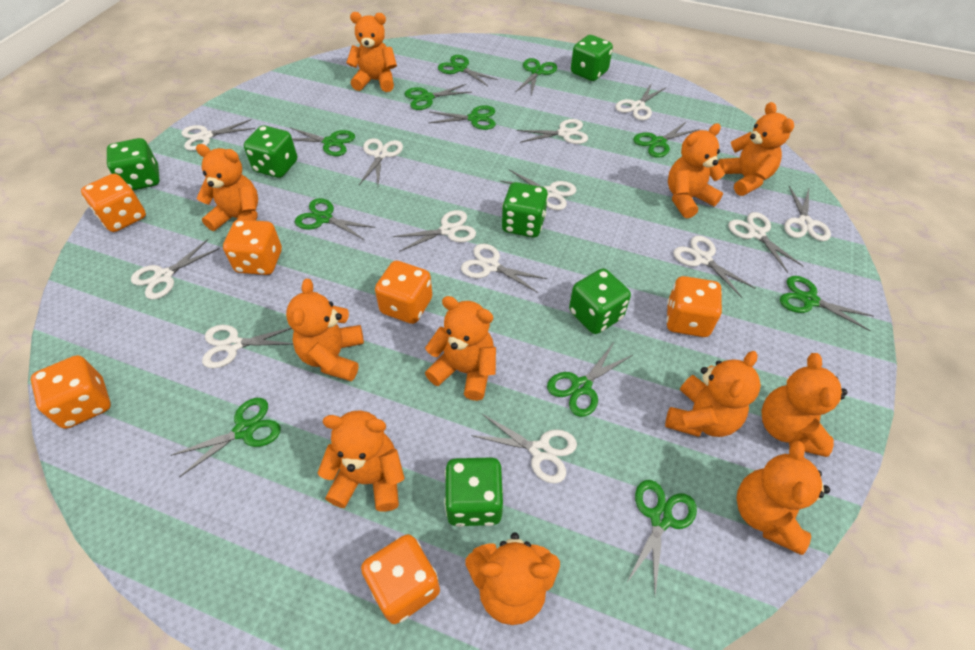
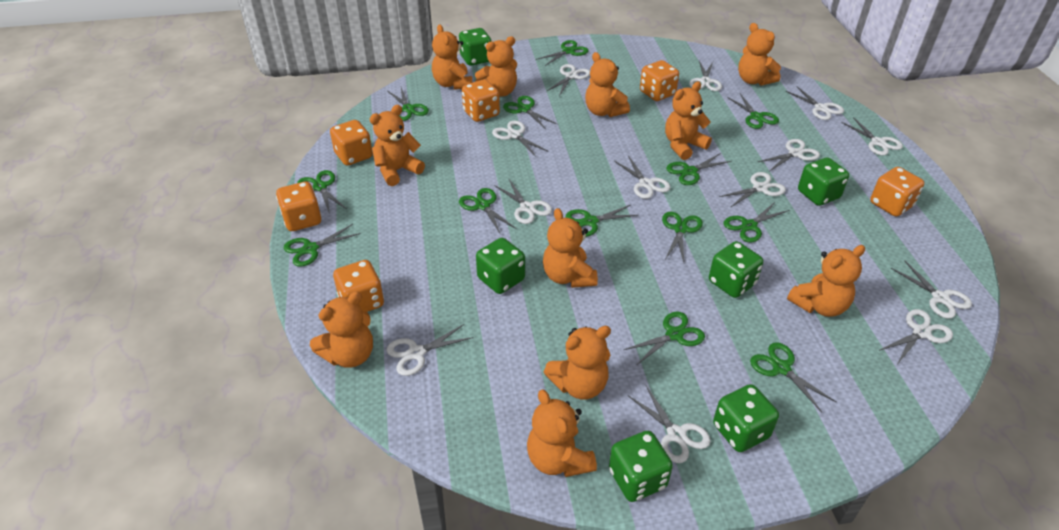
green scissors: [170,398,281,477] [291,128,355,156] [295,198,375,240] [405,84,472,110] [429,105,496,130] [438,55,498,86] [516,58,557,95] [547,341,633,417] [626,480,697,595] [633,121,700,158] [780,276,873,331] = 11 -> [283,224,361,267] [297,170,346,214] [388,87,429,121] [459,188,516,235] [503,96,557,129] [536,40,589,66] [566,205,638,237] [624,312,705,365] [662,211,703,262] [666,153,731,185] [723,202,789,242] [727,94,779,129] [750,342,836,412] = 13

